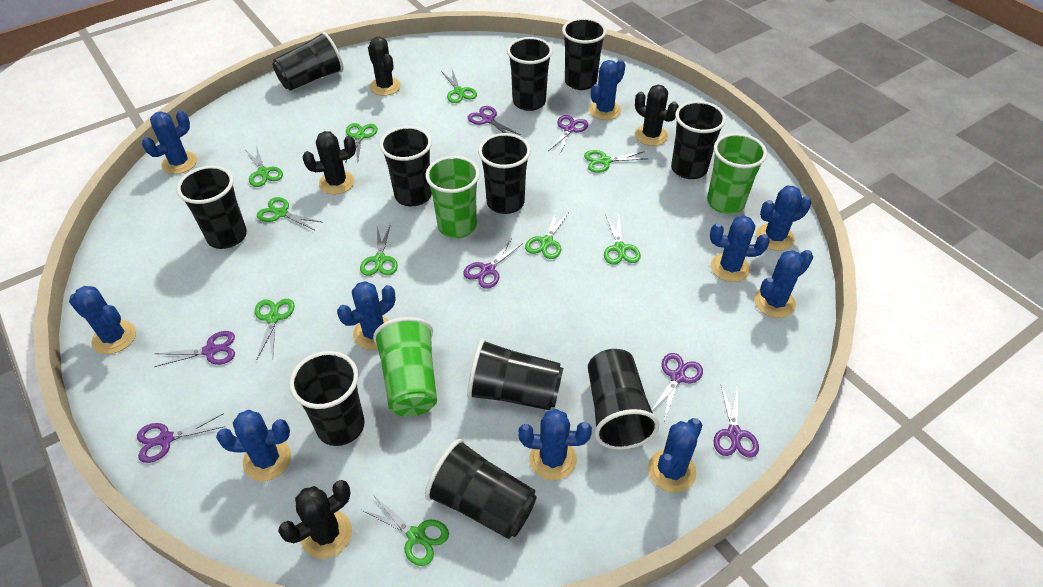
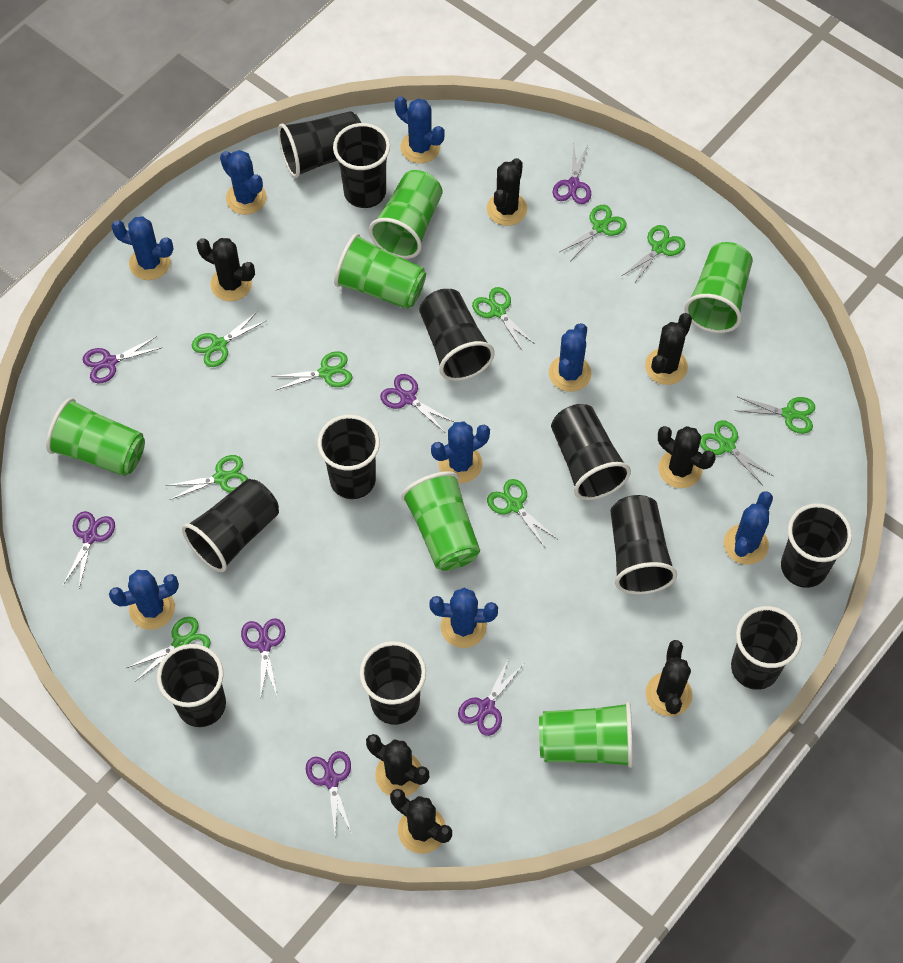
black cactus: [278,480,352,559] [302,131,356,195] [368,37,401,96] [635,85,679,146] = 4 -> [196,238,255,301] [366,734,429,797] [390,789,452,854] [487,158,527,226] [645,313,692,385] [645,640,692,716] [658,426,716,488] = 7
blue cactus: [69,286,136,354] [142,110,197,174] [216,410,291,481] [337,281,395,350] [518,409,592,480] [589,60,625,120] [648,418,702,493] [710,216,770,282] [754,250,813,318] [756,186,811,251] = 10 -> [109,570,179,630] [111,217,174,280] [220,150,267,215] [395,96,444,163] [430,587,498,648] [431,421,490,483] [549,323,591,392] [724,491,773,565] = 8
green cup: [373,317,437,417] [425,156,480,238] [707,133,767,214] = 3 -> [46,398,145,476] [334,233,426,309] [369,170,443,259] [401,471,480,571] [539,702,633,768] [684,242,753,333] = 6

